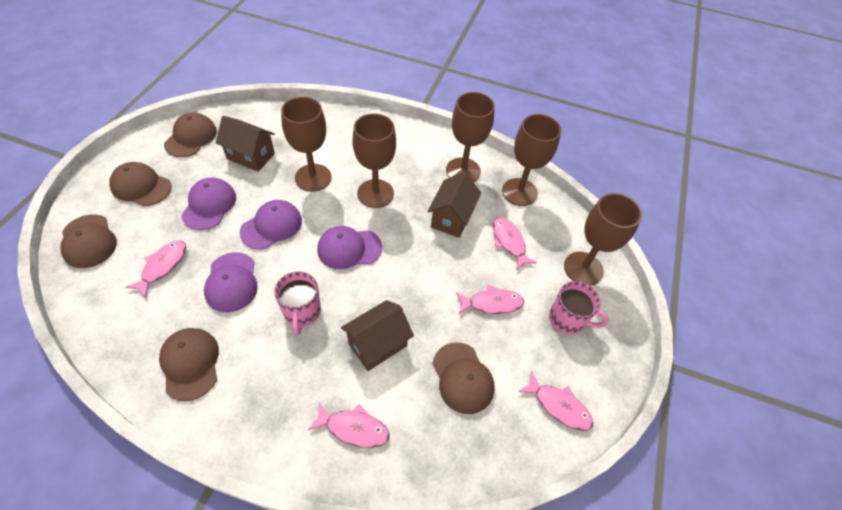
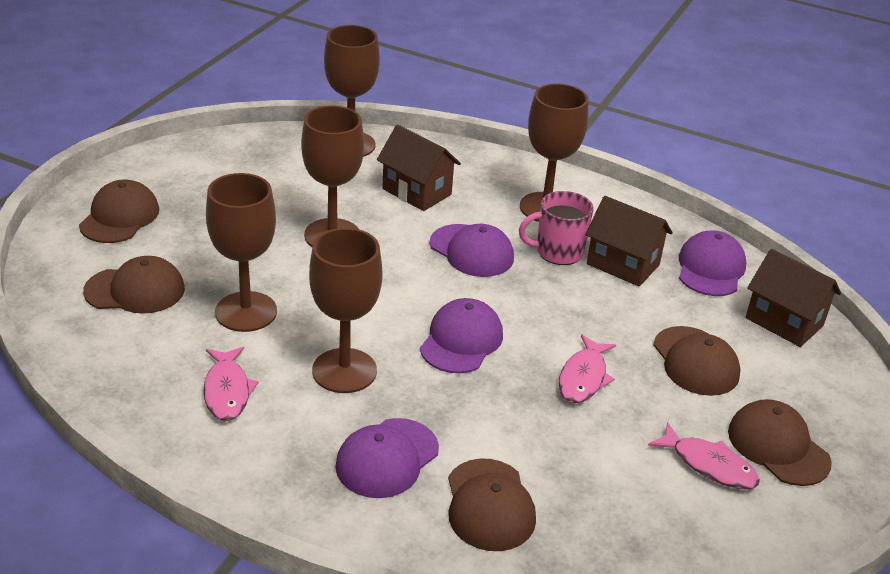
pink fish: [125,241,186,298] [308,403,390,448] [456,284,524,315] [493,218,537,270] [518,371,593,431] = 5 -> [203,347,259,421] [559,335,616,403] [648,422,760,489] = 3
pink mug: [274,271,321,335] [549,281,609,335] = 2 -> [519,191,594,265] = 1

